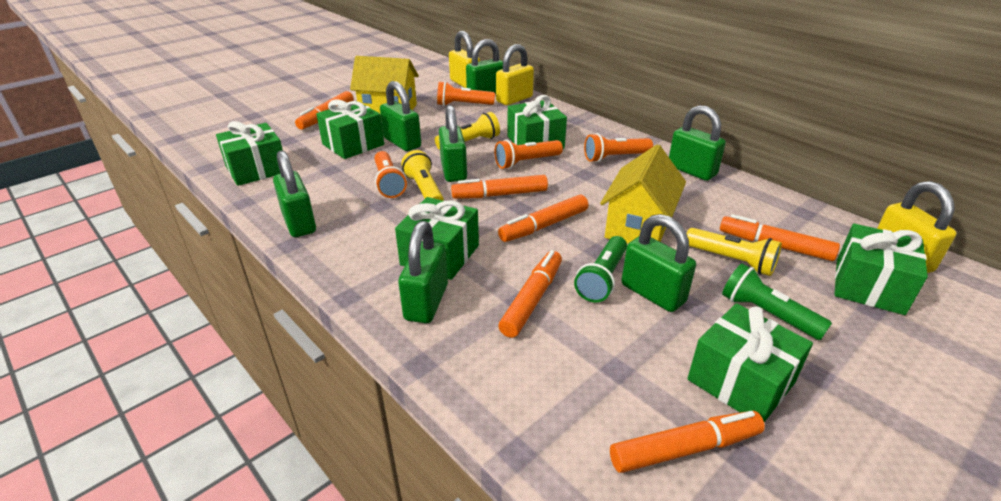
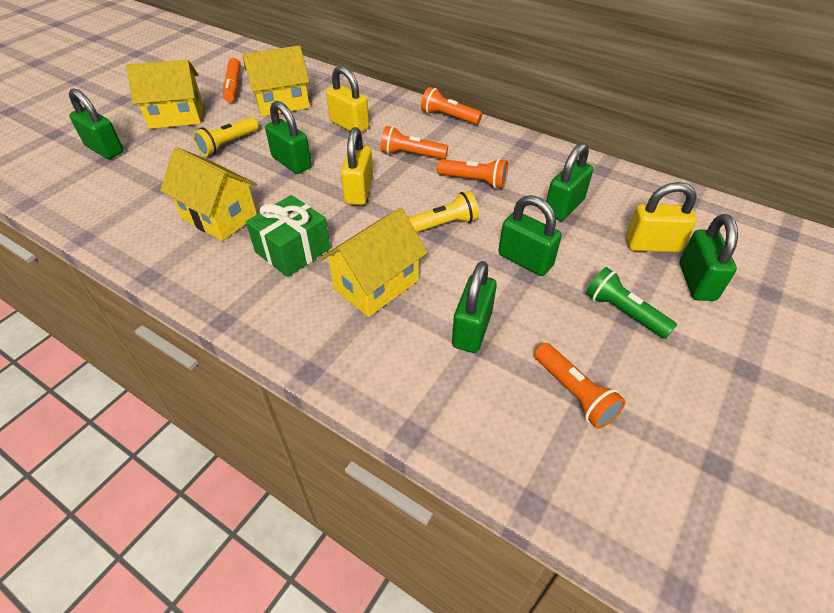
green flashlight: [574,236,627,302] [722,263,832,340] = 2 -> [586,267,677,339] = 1
green gift: [216,121,283,186] [316,99,384,159] [395,197,479,280] [507,95,567,149] [687,303,813,422] [834,223,928,315] = 6 -> [246,195,331,277] = 1
green padlock: [273,150,316,237] [380,81,421,151] [398,221,448,323] [439,105,467,182] [466,39,503,94] [621,214,696,312] [669,105,726,181] = 7 -> [69,88,124,159] [265,101,312,174] [452,261,497,353] [498,195,562,276] [546,143,593,221] [680,214,738,301] = 6
orange marker: [295,91,354,129] [451,175,548,199] [498,195,588,242] [498,250,562,338] [610,411,765,473] [720,214,840,261] = 6 -> [223,58,241,102] = 1
yellow flashlight: [401,150,444,201] [435,112,500,150] [686,228,782,276] = 3 -> [193,117,258,156] [408,191,479,232] = 2
yellow house: [350,56,419,115] [600,145,686,244] = 2 -> [126,60,203,129] [160,147,257,241] [242,45,310,116] [320,208,428,317] = 4

